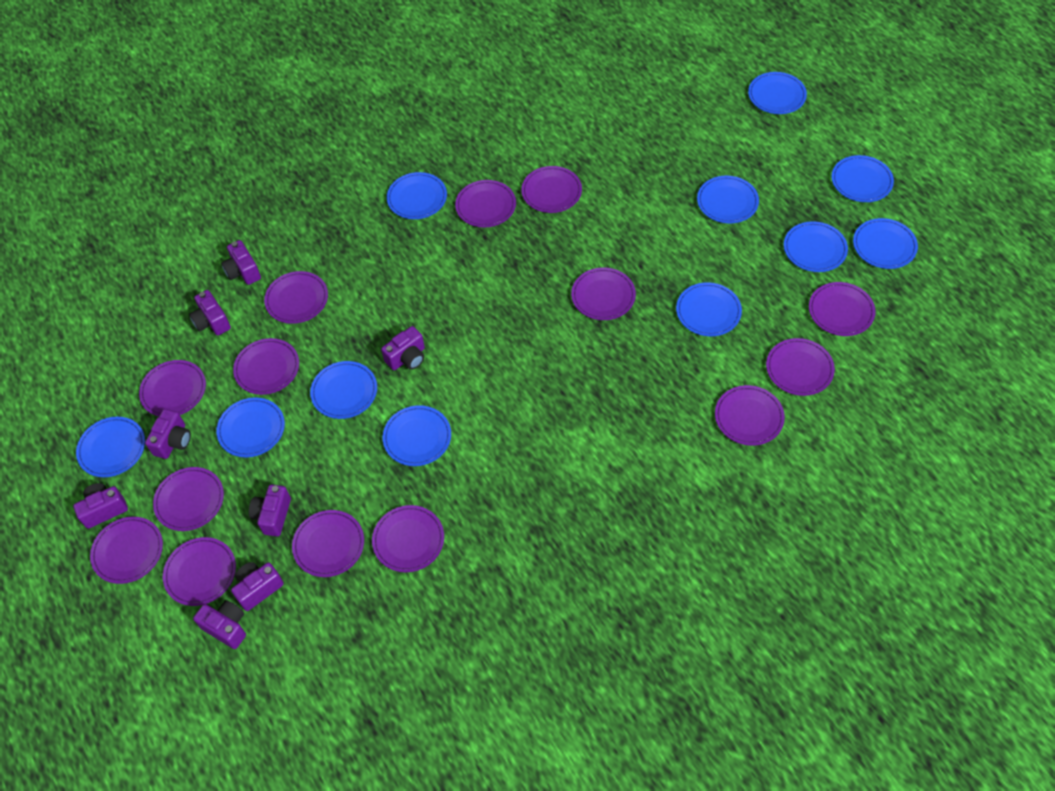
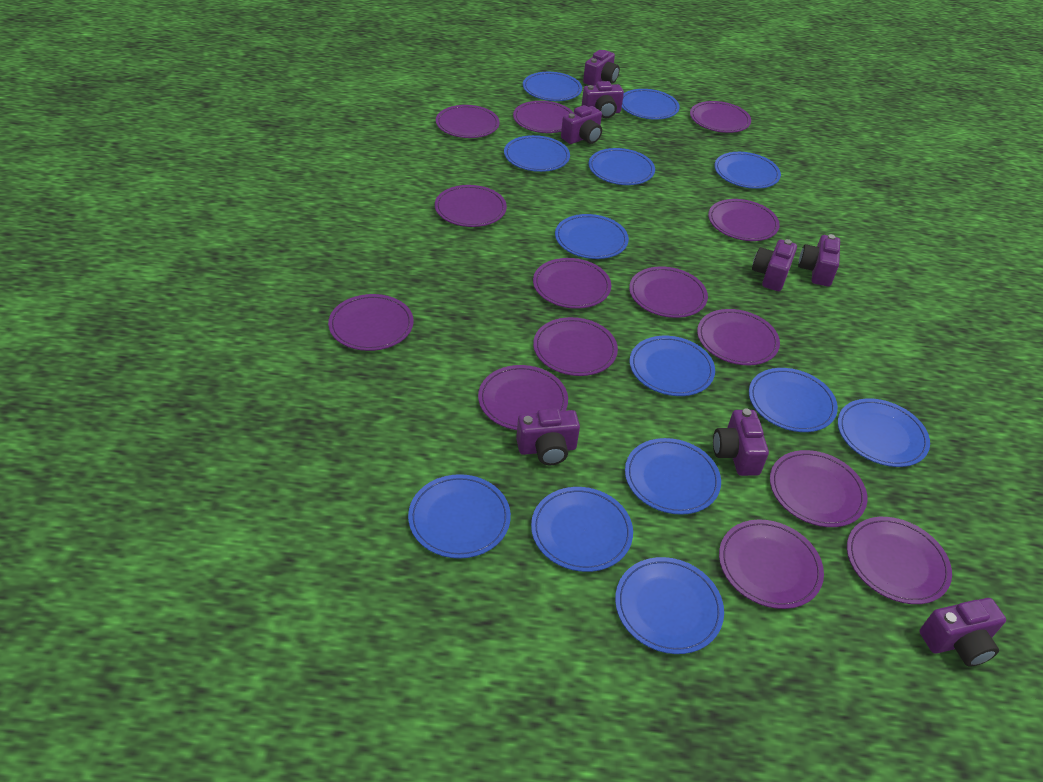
blue plate: [76,417,145,477] [216,398,285,457] [310,361,377,419] [383,405,451,466] [387,172,447,219] [676,282,742,336] [697,176,759,223] [748,72,807,114] [784,221,848,272] [832,155,894,202] [853,218,918,269] = 11 -> [408,474,511,559] [504,135,570,172] [523,72,582,101] [531,487,633,572] [555,214,629,259] [589,148,655,185] [615,557,724,654] [622,89,680,120] [625,438,721,515] [630,336,715,396] [714,152,781,189] [749,368,838,432] [838,398,930,467] = 13

